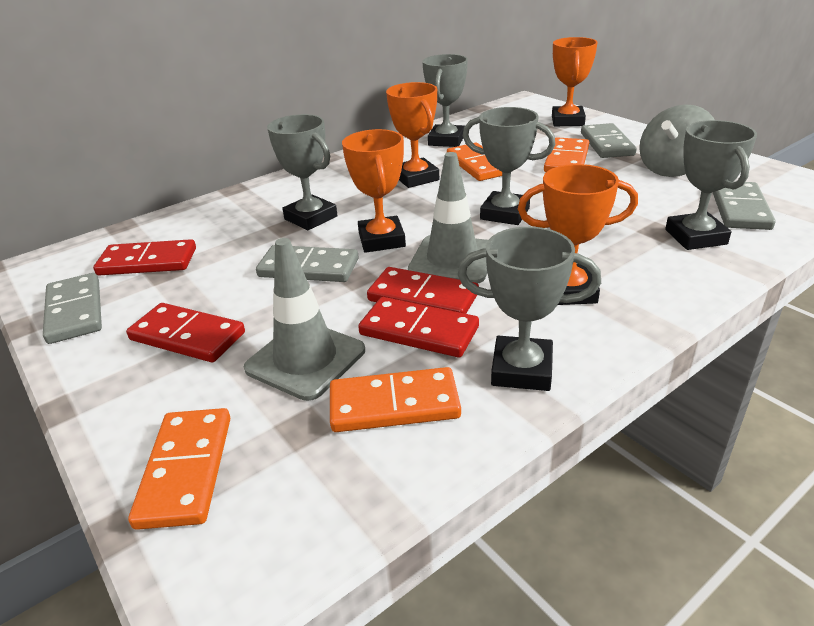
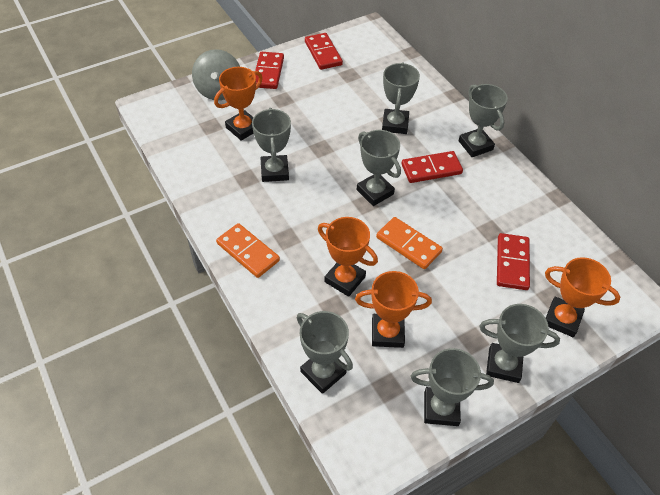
grey domino: [43,273,102,344] [256,245,359,282] [581,123,636,158] [713,181,776,230] = 4 -> none = 0
grey traffic cone: [244,238,365,401] [408,152,488,283] = 2 -> none = 0
grey trophy: [267,114,338,230] [422,54,468,147] [458,227,601,391] [463,107,555,225] [665,120,757,250] = 5 -> [252,108,291,182] [297,311,353,394] [357,130,401,206] [382,63,420,134] [410,348,494,426] [459,84,508,157] [479,304,560,383] = 7
orange domino: [128,408,230,530] [330,367,461,432] [447,143,502,181] [544,137,589,172] = 4 -> [216,223,280,278] [376,217,443,269] = 2

